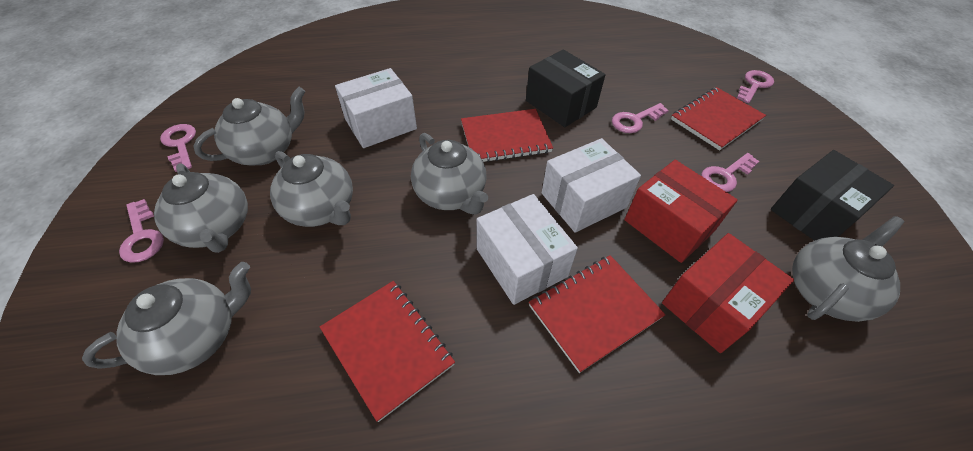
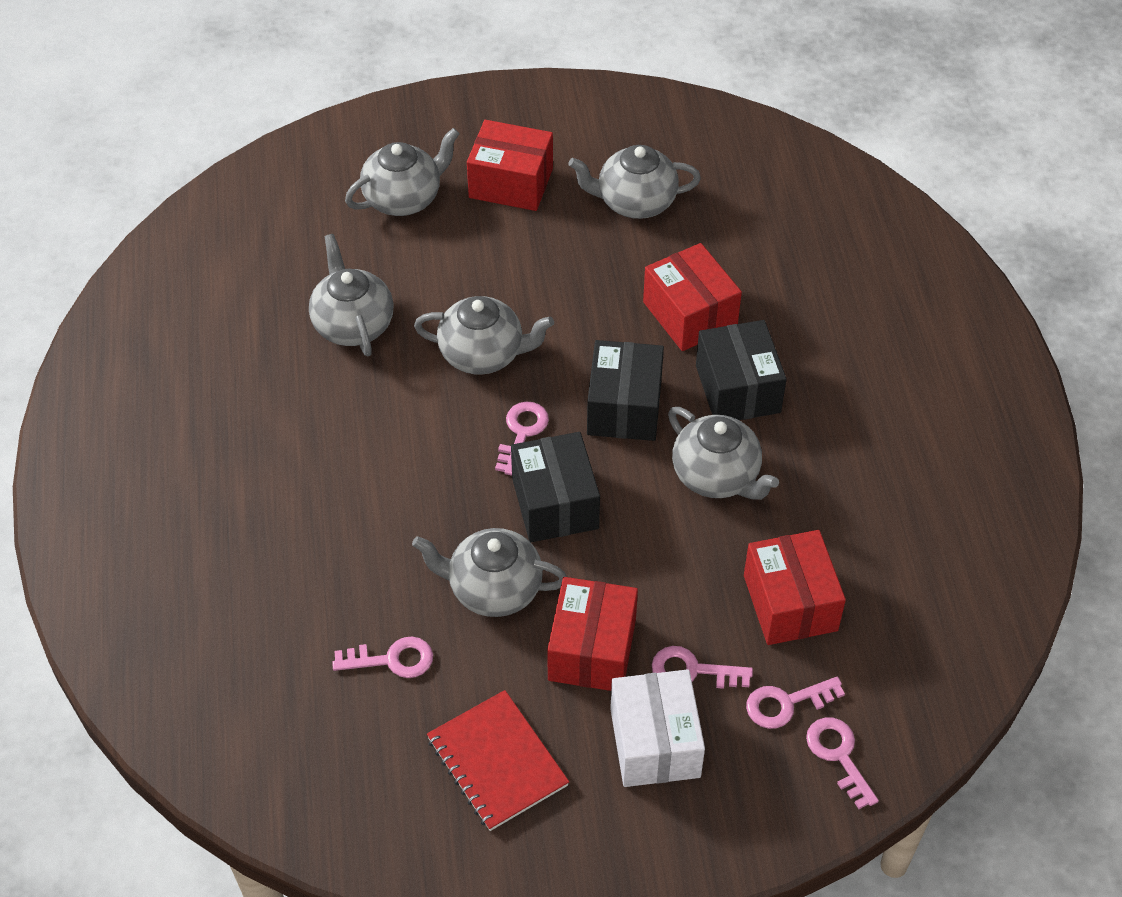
black box: [526,50,606,127] [771,150,894,241] = 2 -> [511,432,600,542] [587,340,664,441] [696,320,787,420] = 3
red box: [624,160,738,263] [662,233,794,353] = 2 -> [467,120,553,211] [547,577,638,691] [643,243,742,351] [744,530,846,645] = 4
red notebook: [320,281,455,422] [461,109,553,162] [529,255,666,373] [671,87,766,150] = 4 -> [427,690,569,831] = 1
white box: [335,68,417,148] [477,194,578,305] [542,138,641,233] = 3 -> [610,669,705,787] = 1

